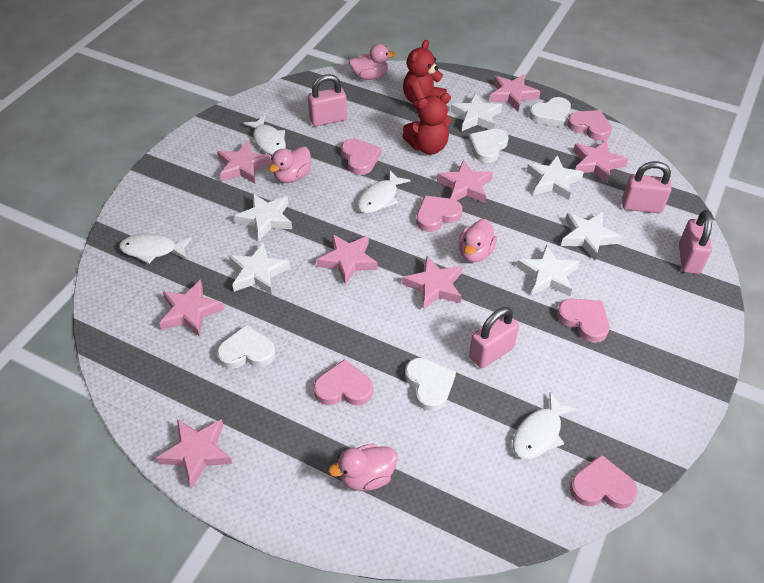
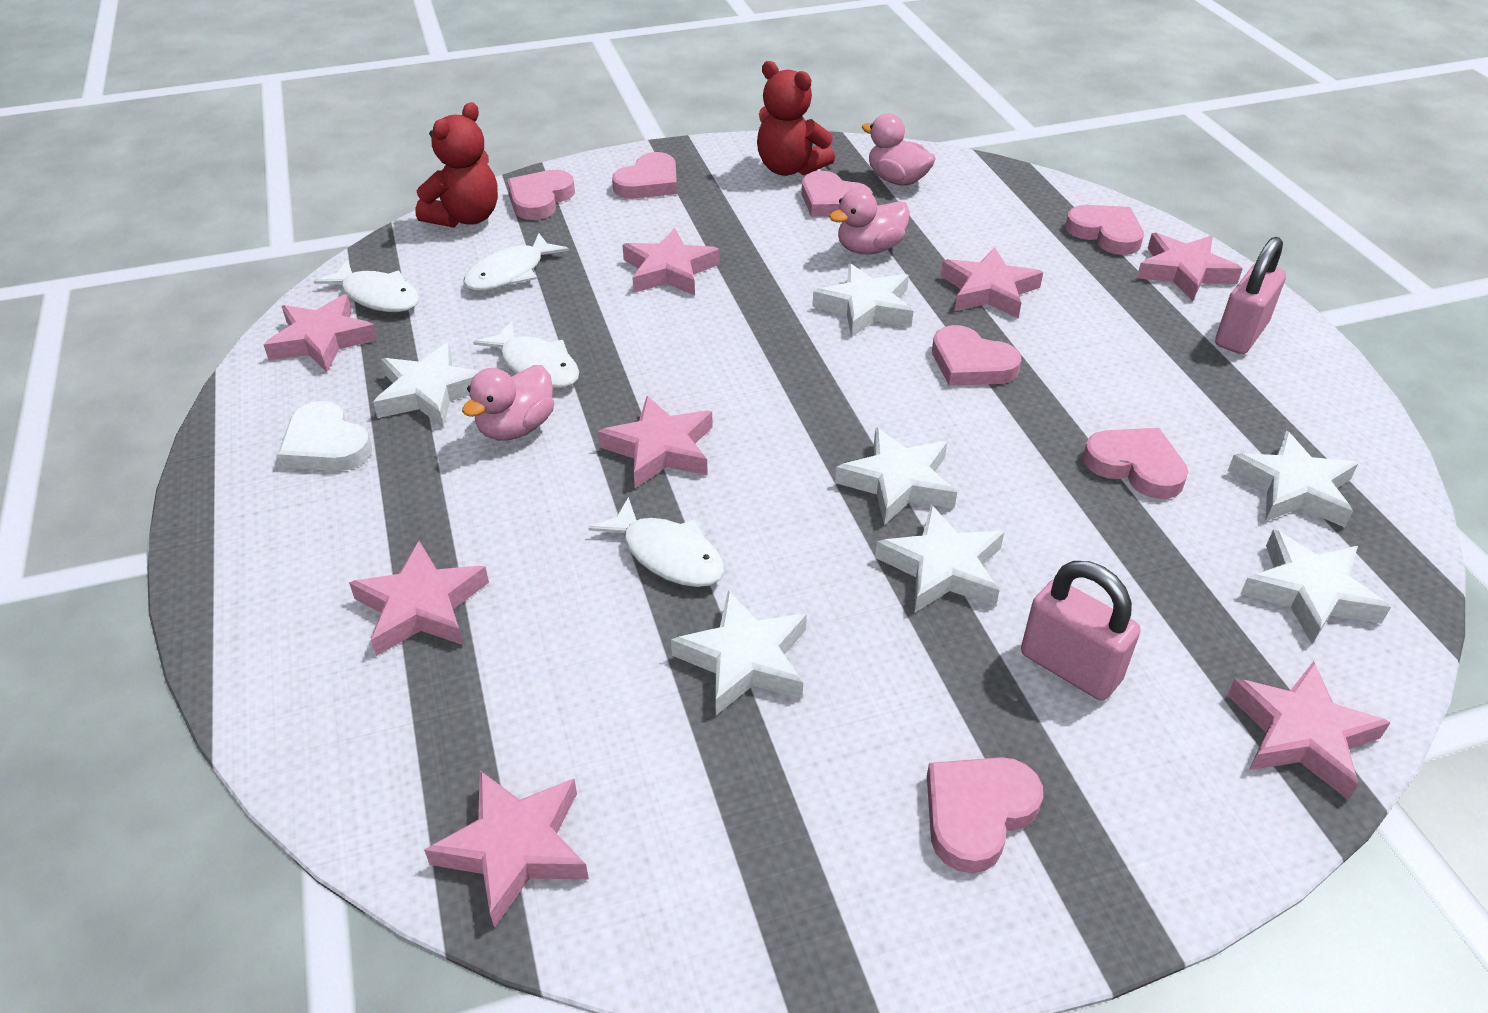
pink duck: [269,146,311,183] [328,444,398,491] [349,44,395,80] [458,219,497,262] = 4 -> [462,365,554,441] [829,189,910,254] [862,113,936,185] = 3
pink heart: [314,359,373,406] [341,139,381,175] [416,195,462,232] [557,299,609,343] [567,110,612,141] [570,454,638,509] = 6 -> [507,170,575,220] [612,152,677,199] [802,171,873,217] [927,757,1043,873] [932,325,1021,386] [1065,205,1144,255] [1083,428,1188,499] = 7
pink padlock: [308,74,347,126] [469,307,519,368] [622,161,672,213] [679,210,712,274] = 4 -> [1021,561,1141,700] [1215,237,1286,354] = 2
white heart: [217,324,276,369] [405,357,456,412] [468,129,509,163] [529,97,571,127] = 4 -> [278,401,372,471] = 1
white star: [229,242,290,295] [234,193,292,241] [450,93,502,131] [517,244,580,296] [526,155,584,200] [561,212,622,260] = 6 -> [373,343,480,427] [671,590,807,715] [812,263,913,337] [835,427,957,525] [875,505,1004,612] [1228,431,1359,527] [1240,529,1391,644] = 7

